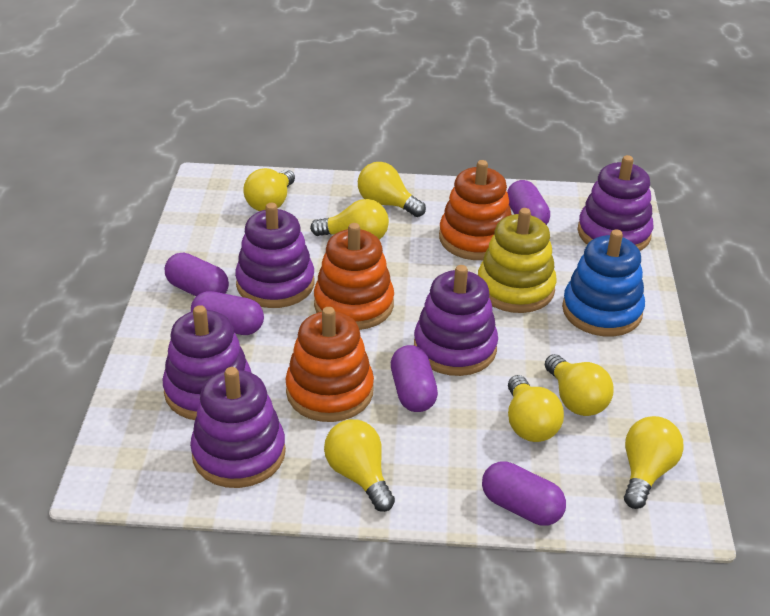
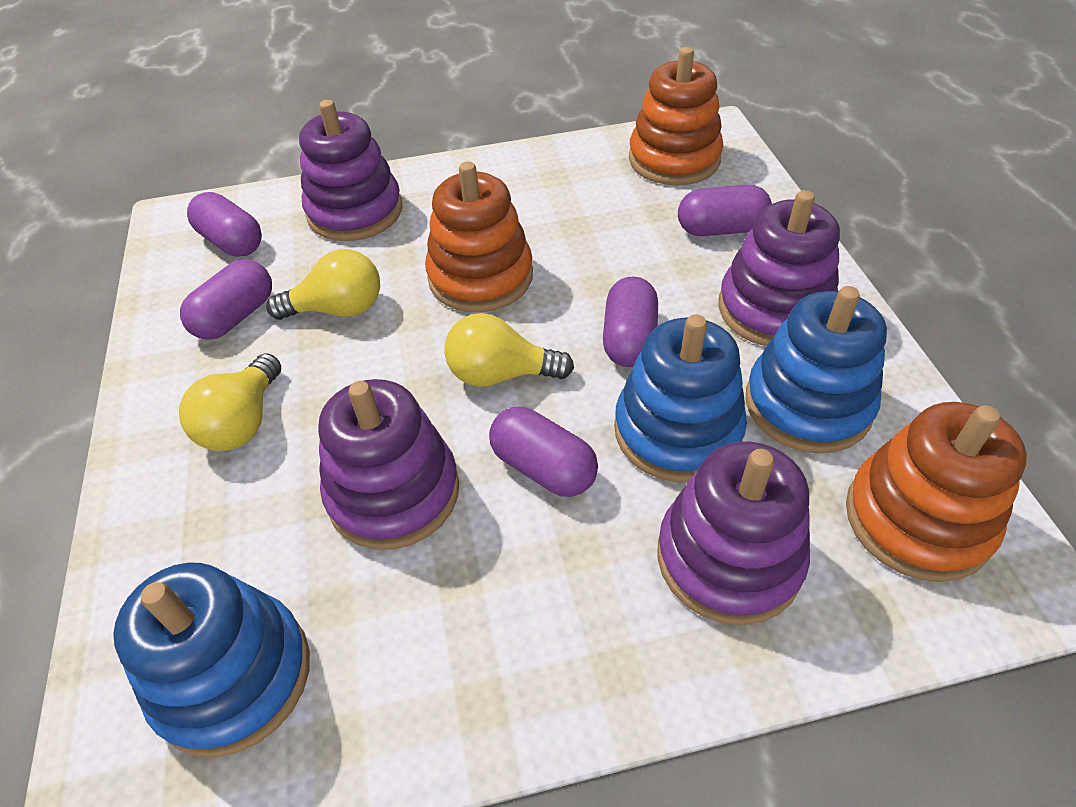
blue stacking toy: [562,229,645,336] = 1 -> [113,563,310,758] [614,314,747,482] [746,286,887,454] = 3
purple stacking toy: [163,305,251,420] [190,367,286,488] [235,203,314,308] [414,265,498,376] [578,155,653,251] = 5 -> [299,100,402,241] [318,379,459,550] [657,442,810,625] [718,190,840,346] = 4
yellow light bulb: [243,168,295,211] [310,199,389,240] [324,419,395,512] [358,162,426,217] [508,375,564,442] [545,354,614,416] [624,416,684,509] = 7 -> [179,354,281,451] [266,249,380,320] [444,313,574,387] = 3
yellow stacking toy: [478,208,557,313] = 1 -> none = 0

